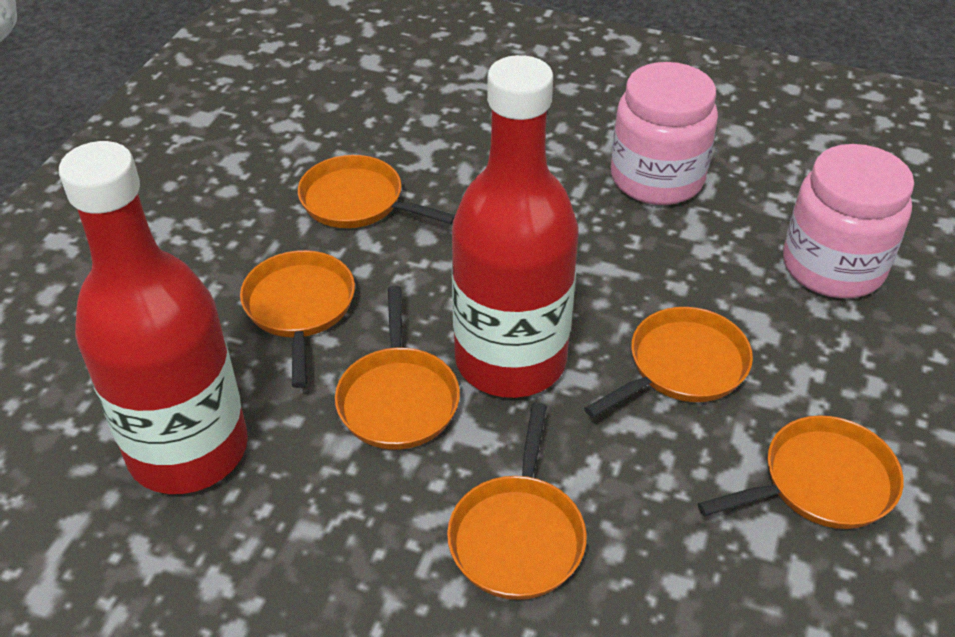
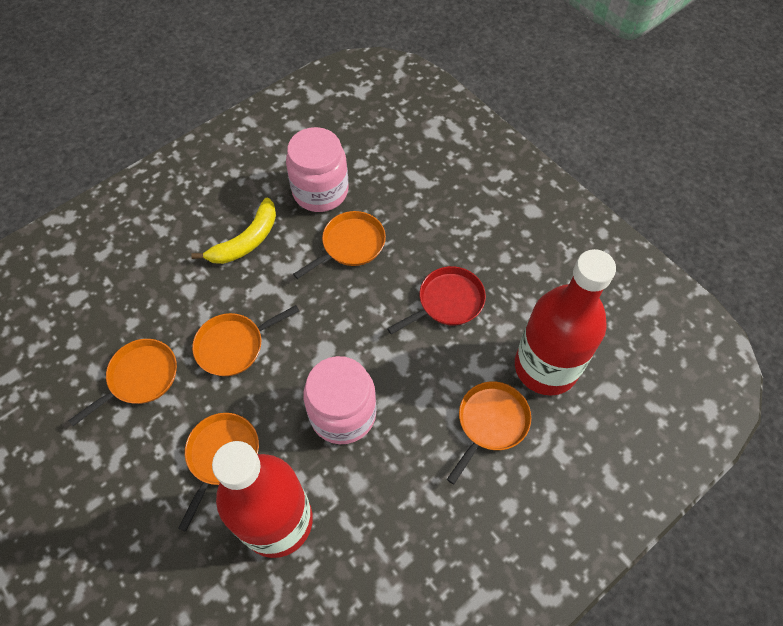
orange pan: [240,250,355,388] [298,155,455,228] [335,285,460,450] [447,403,587,600] [584,307,753,418] [698,415,904,529] = 6 -> [68,339,177,426] [178,413,259,531] [192,305,299,376] [293,211,386,279] [447,381,531,485] = 5
red pan: none = 0 -> [387,266,486,334] = 1
yellow banana: none = 0 -> [191,198,276,264] = 1

